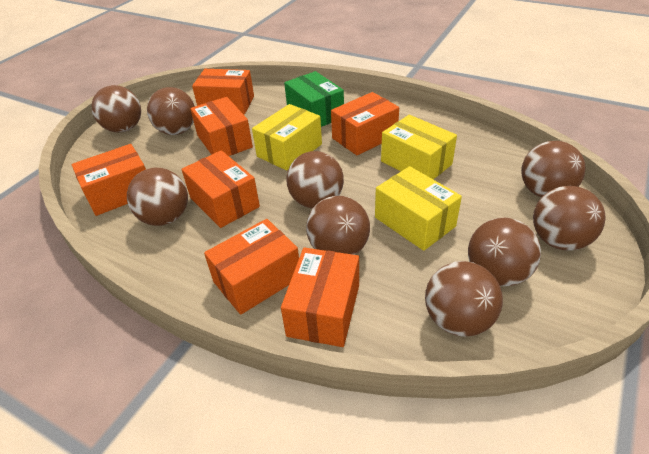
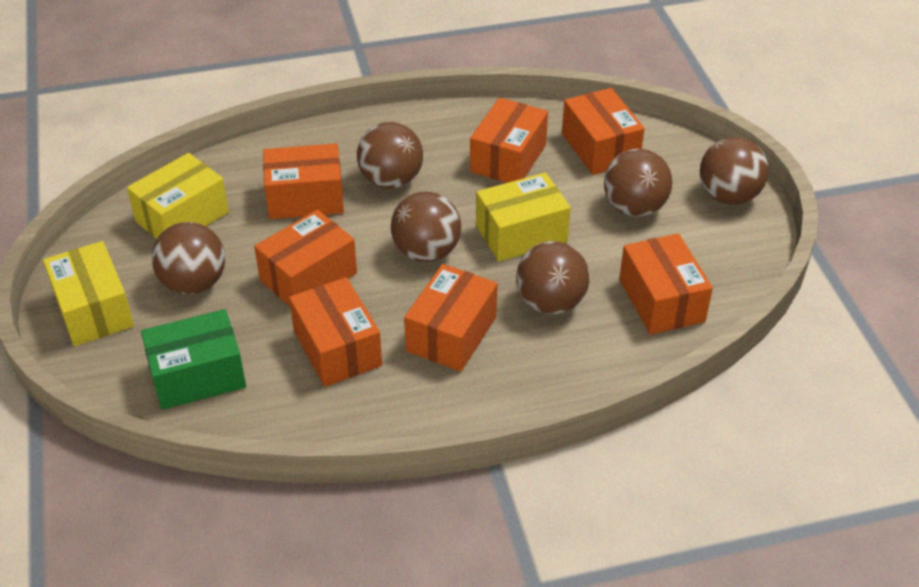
brown ball: [91,85,141,133] [127,168,188,226] [147,87,195,135] [286,151,344,209] [306,196,370,255] [425,261,503,337] [468,218,541,286] [521,141,586,198] [533,186,605,250] = 9 -> [151,222,225,294] [357,122,423,189] [391,191,461,262] [516,241,590,314] [604,149,672,217] [700,137,769,205] = 6

